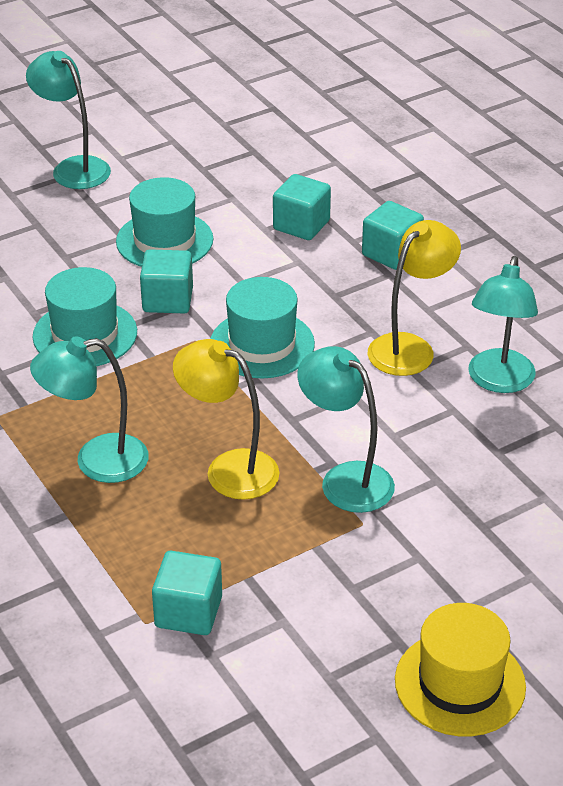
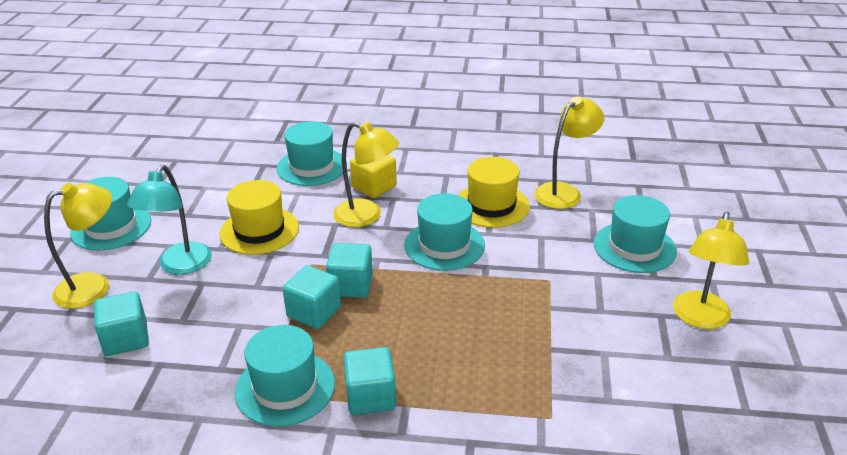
turquoise hat: [33,267,137,366] [116,177,213,267] [210,277,315,378] = 3 -> [70,177,151,250] [235,325,335,427] [277,121,347,186] [404,193,485,271] [594,195,677,273] = 5
turquoise lamp: [26,51,111,189] [30,336,149,483] [298,346,395,513] [468,256,538,393] = 4 -> [127,165,212,275] = 1
yellow cube: none = 0 -> [350,155,397,198] = 1
yellow hat: [395,603,526,736] = 1 -> [219,180,299,255] [458,157,530,228] = 2
yellow lamp: [173,339,279,500] [368,220,461,376] = 2 -> [44,183,112,309] [333,122,399,227] [534,96,604,209] [673,212,749,329] = 4

